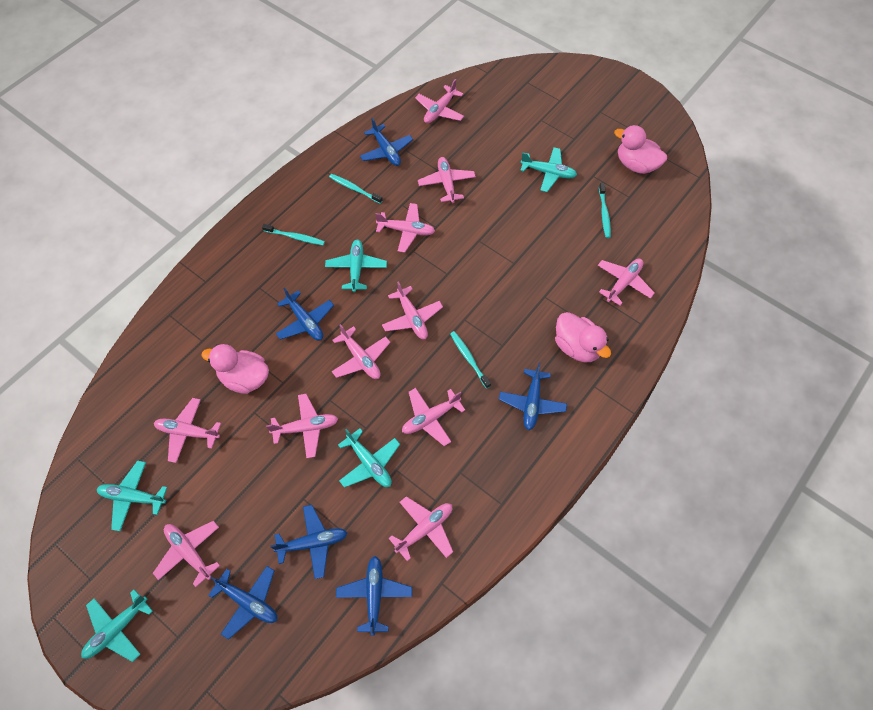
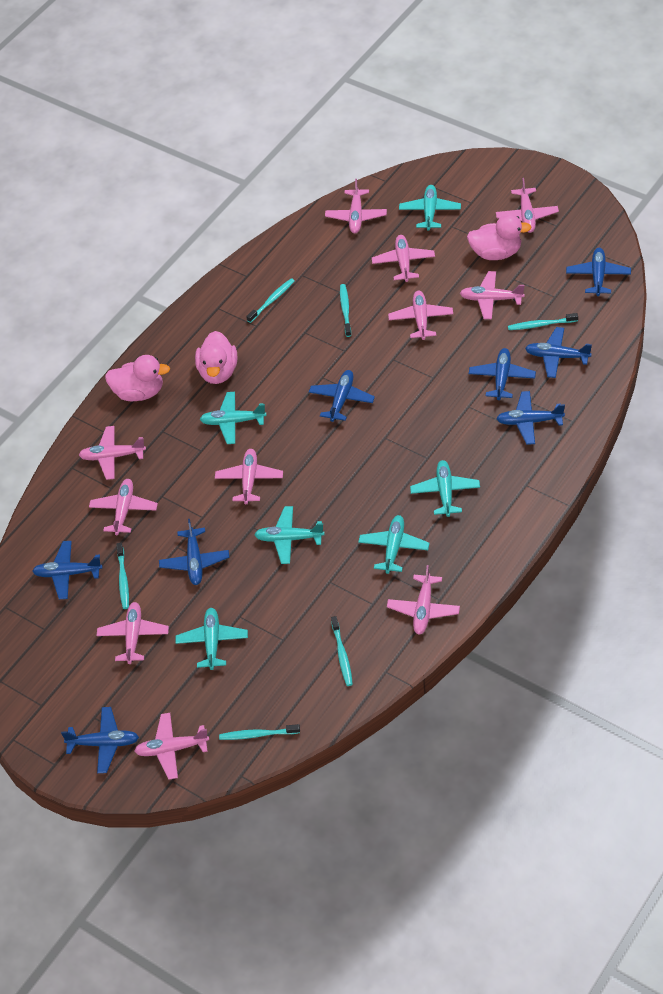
blue plane: [208,566,277,640] [270,505,347,579] [276,288,334,341] [336,556,412,636] [360,118,413,166] [499,363,567,431] = 6 -> [32,541,103,599] [61,707,139,773] [159,519,229,585] [309,370,375,422] [469,348,536,400] [496,391,565,445] [525,327,592,378] [566,248,631,296] = 8
turquoise plane: [81,589,153,662] [97,461,167,531] [325,240,387,292] [338,428,400,488] [520,147,577,192] = 5 -> [175,608,248,670] [200,392,267,444] [254,506,325,564] [358,515,430,574] [399,185,461,231] [410,460,480,517] = 6
turquoise toothbrush: [262,224,325,245] [329,174,383,204] [450,331,491,389] [599,183,611,238] = 4 -> [116,543,129,609] [219,724,300,740] [246,278,295,323] [331,616,353,686] [340,284,351,337] [508,313,578,330] = 6

